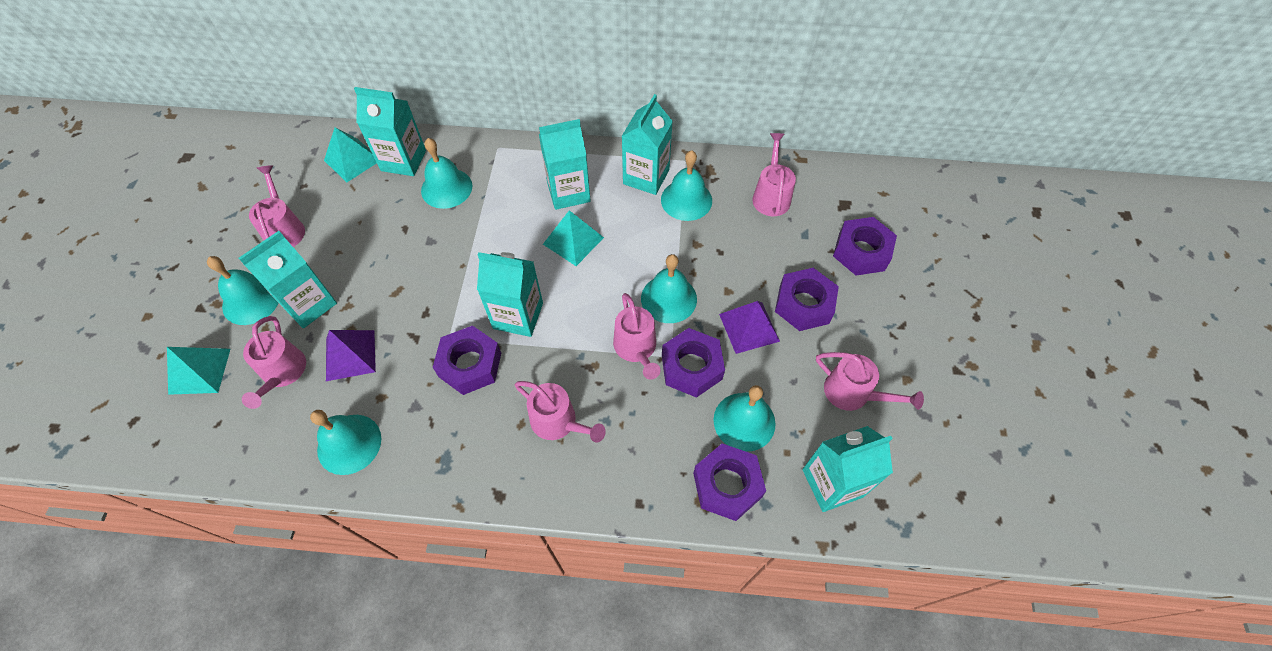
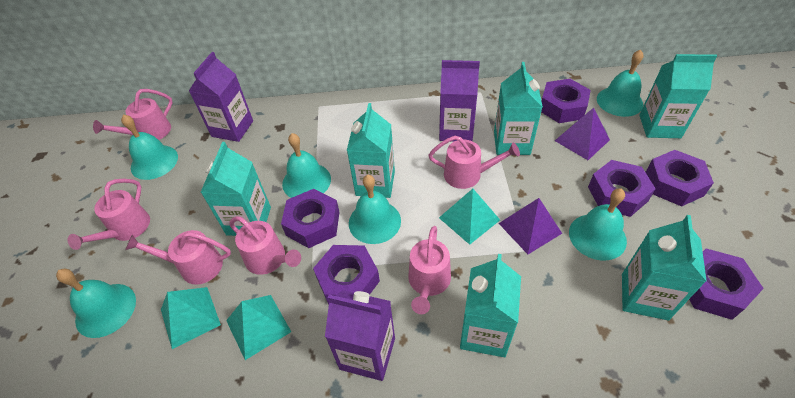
purple carton: none = 0 -> [189,52,253,142] [325,290,395,381] [439,60,480,142] = 3
purple nut: [433,326,501,395] [662,328,725,398] [693,444,766,521] [775,268,839,331] [833,217,897,276] = 5 -> [281,189,340,248] [313,245,380,305] [541,79,591,123] [588,160,656,217] [646,150,714,206] [689,248,764,320] = 6

